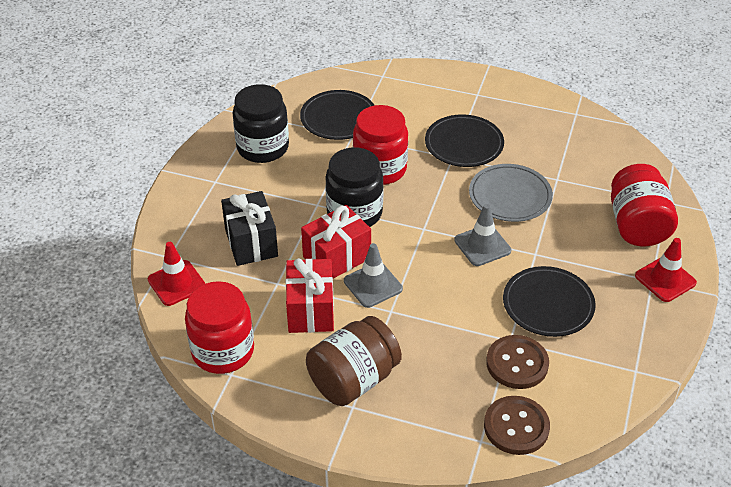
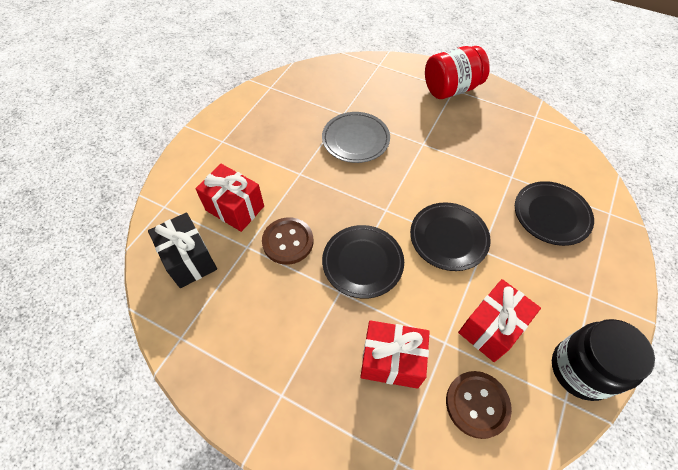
black jar: [233,84,289,163] [325,147,384,227] = 2 -> [552,319,655,401] = 1
brown jar: [306,316,402,406] = 1 -> none = 0
grey traffic cone: [344,243,403,308] [454,204,511,266] = 2 -> none = 0
red gift: [286,258,334,333] [301,205,371,279] = 2 -> [195,164,264,232] [360,320,430,389] [458,279,541,362] = 3
red jar: [185,281,254,374] [353,105,408,185] [611,164,678,246] = 3 -> [425,46,490,99] = 1
red traffic cone: [148,242,205,306] [635,238,697,302] = 2 -> none = 0

